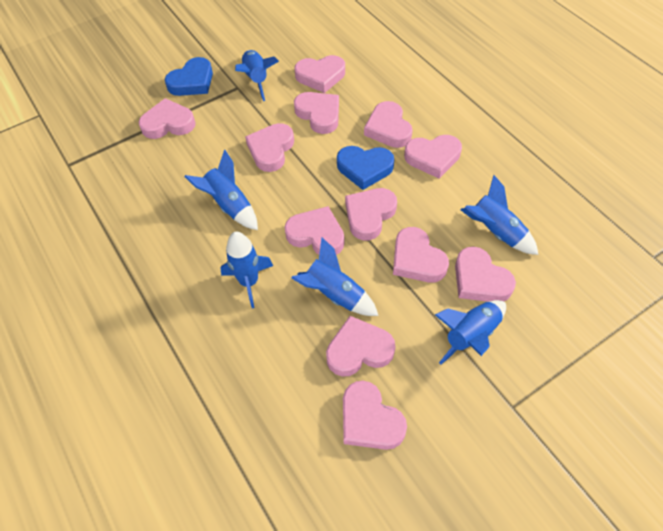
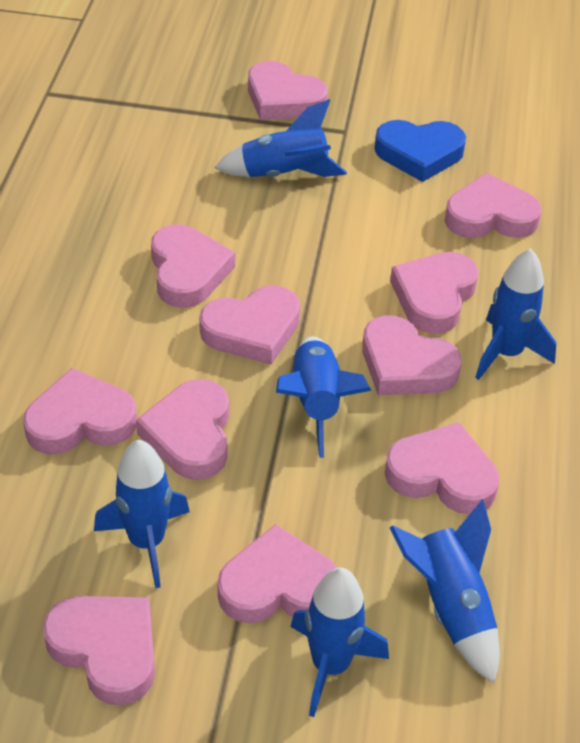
blue heart: [165,57,213,96] [337,146,394,190] = 2 -> [374,120,466,182] = 1
pink heart: [138,98,196,139] [245,123,294,172] [284,206,344,255] [294,92,339,134] [295,55,345,93] [326,316,396,377] [343,381,407,450] [345,188,397,240] [364,101,413,148] [393,227,449,283] [404,135,462,179] [455,246,516,302] = 12 -> [23,368,137,454] [43,596,155,706] [136,379,229,480] [151,224,235,308] [199,285,300,365] [217,524,338,624] [248,61,328,120] [362,315,462,395] [385,422,499,514] [390,252,479,334] [445,173,542,238] = 11

